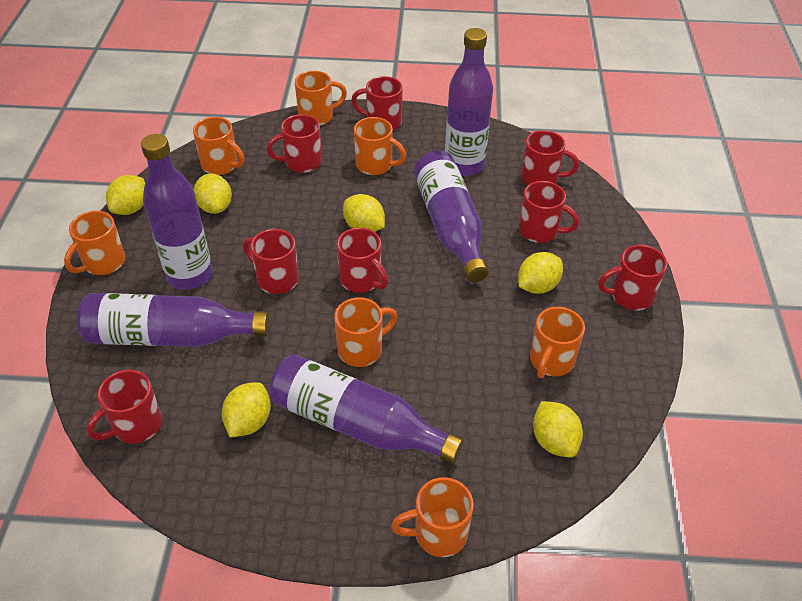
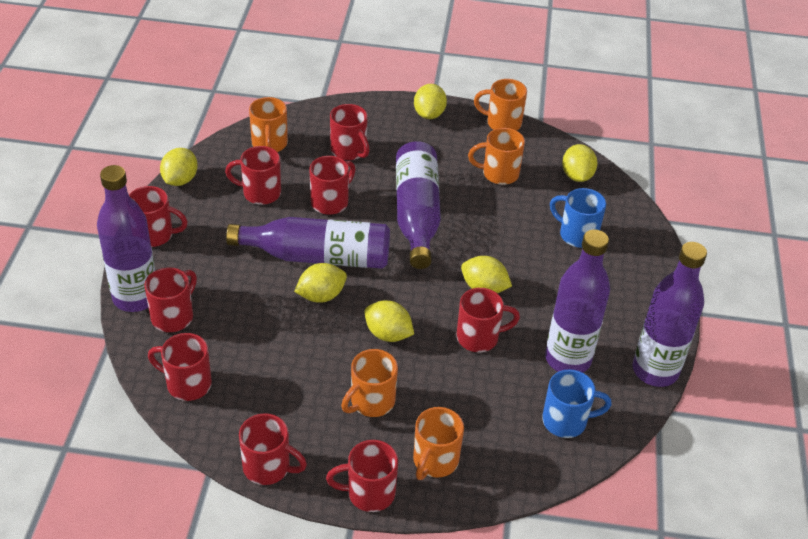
blue mug: none = 0 -> [542,369,612,438] [550,188,606,248] = 2
orange mug: [64,211,125,275] [193,117,245,175] [295,71,347,126] [334,298,398,367] [354,117,406,175] [391,477,474,557] [530,307,585,378] = 7 -> [249,97,288,152] [341,349,398,417] [413,407,464,480] [468,128,525,185] [474,79,527,131] = 5
red mug: [86,370,162,444] [243,229,299,294] [267,114,322,173] [337,228,388,293] [351,76,403,130] [519,181,579,243] [521,130,579,185] [598,245,667,310] = 8 -> [129,186,188,247] [144,267,197,332] [148,333,212,401] [225,146,281,205] [239,413,307,485] [310,156,356,215] [326,440,398,512] [330,104,370,160] [457,288,520,352] = 9

